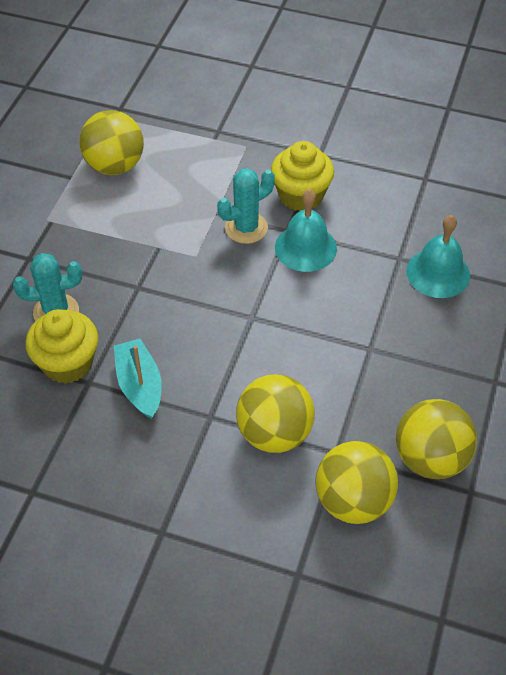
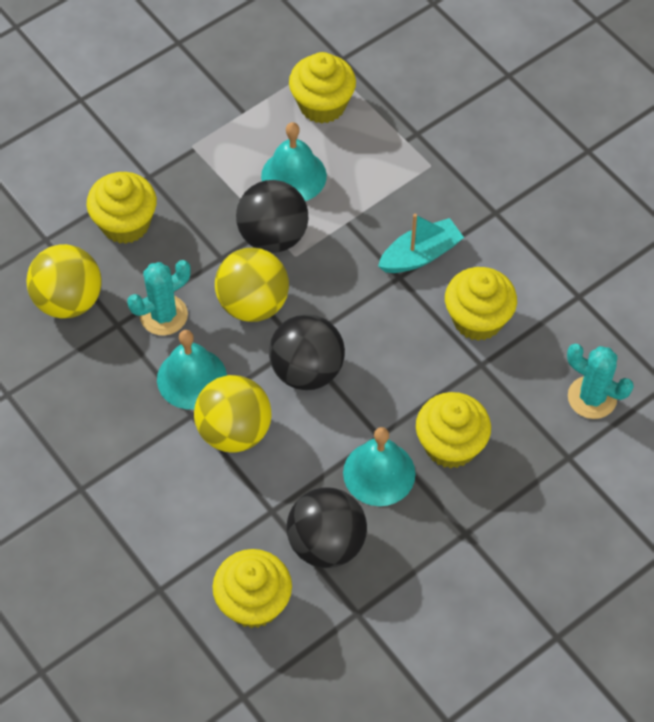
black ball: none = 0 -> [236,180,308,253] [269,314,345,390] [287,487,367,568] = 3
turquoise bell: [275,189,337,272] [406,215,470,298] = 2 -> [157,330,227,409] [261,122,327,201] [343,427,415,506] = 3
yellow ball: [79,110,144,175] [236,374,315,453] [316,441,398,524] [396,399,477,479] = 4 -> [27,244,102,319] [194,375,271,452] [215,248,289,322] = 3
yellow cupcake: [26,309,98,384] [271,141,334,211] = 2 -> [87,172,157,244] [212,549,292,628] [289,52,356,123] [416,392,491,468] [445,267,517,341] = 5

